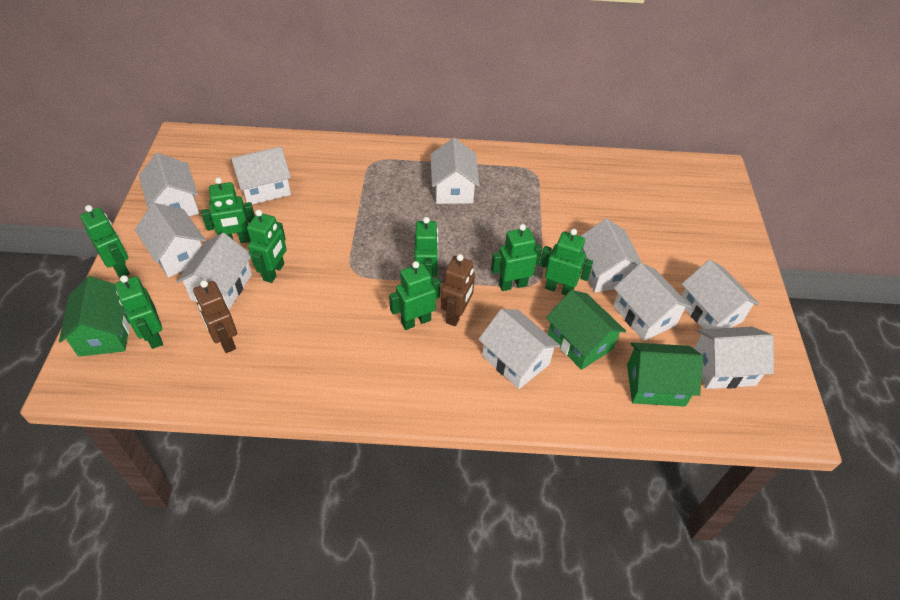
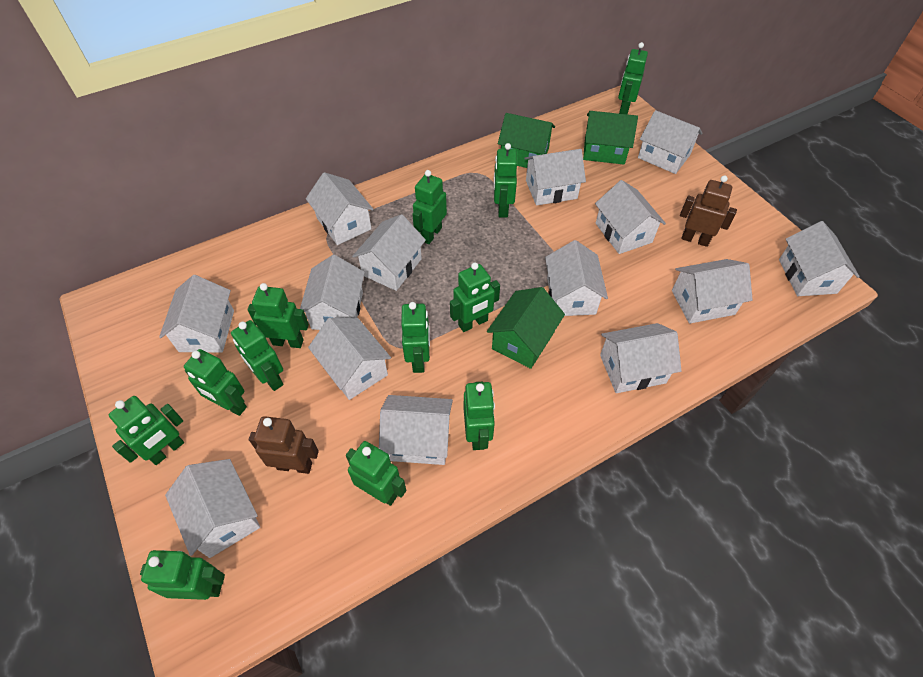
green robot: [80,205,130,278] [115,275,163,349] [201,177,255,243] [247,210,287,283] [389,261,440,330] [415,217,438,279] [491,224,542,291] [540,229,593,295] = 8 -> [109,396,184,465] [140,550,225,600] [184,349,247,416] [231,320,283,391] [247,283,309,348] [346,441,406,506] [401,302,430,373] [412,170,447,244] [450,262,500,332] [464,382,495,450] [494,143,517,218] [618,42,648,115] = 12
white house: [135,203,206,278] [139,153,199,216] [176,233,252,309] [231,146,291,205] [430,138,480,204] [478,309,560,389] [581,219,642,292] [613,263,691,341] [681,260,760,329] [694,326,774,389] = 10 -> [159,275,234,353] [165,459,260,558] [300,255,365,330] [306,172,374,245] [308,317,391,400] [352,214,426,291] [379,395,453,465] [524,149,586,206] [545,240,608,316] [595,180,666,254] [600,323,682,393] [638,110,702,174] [672,259,753,324] [779,221,860,296] = 14

